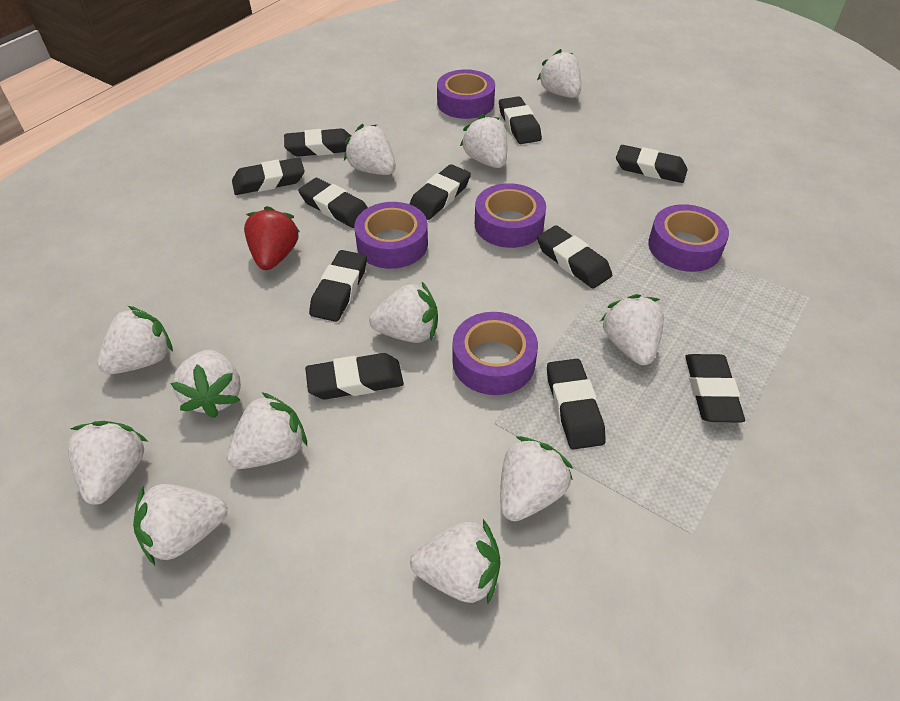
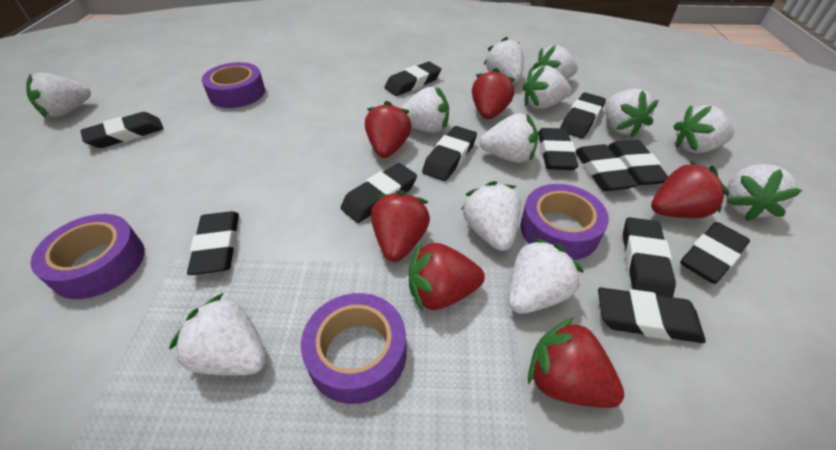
black eraser: [232,157,305,195] [284,128,351,157] [298,178,368,228] [305,353,404,400] [309,250,367,322] [410,164,471,220] [499,96,542,144] [537,225,612,288] [547,359,606,450] [616,145,688,183] [685,354,745,423] = 11 -> [80,112,164,148] [187,211,239,275] [341,163,417,223] [384,62,441,96] [422,126,477,181] [538,128,578,170] [560,92,606,138] [575,144,638,191] [598,287,706,343] [608,140,668,185] [623,217,676,297] [680,222,750,284] = 12
purple tape: [354,202,428,269] [437,69,495,119] [452,312,538,395] [475,183,546,248] [648,204,729,272] = 5 -> [30,214,145,299] [202,62,265,108] [301,293,407,404] [520,184,609,260] = 4
red strawberry: [244,206,300,270] = 1 -> [365,101,412,158] [371,190,430,262] [409,242,485,312] [472,68,515,119] [528,317,624,408] [651,161,729,218] = 6

